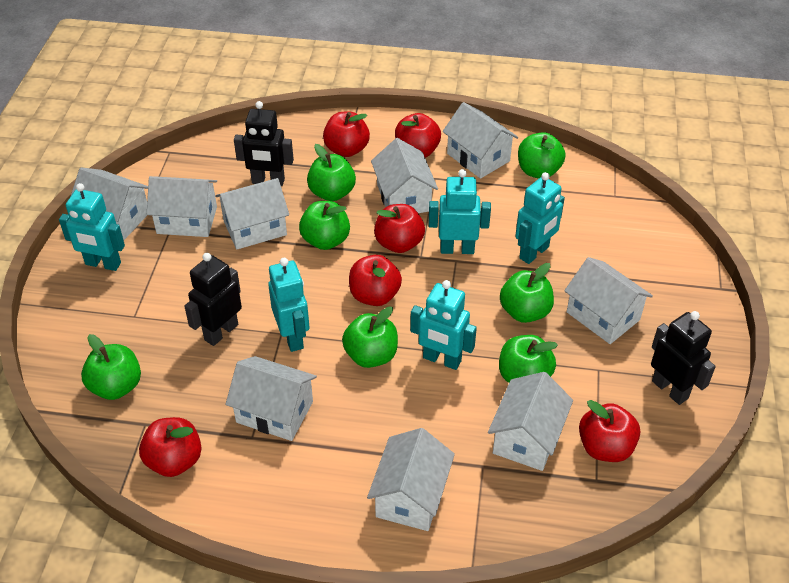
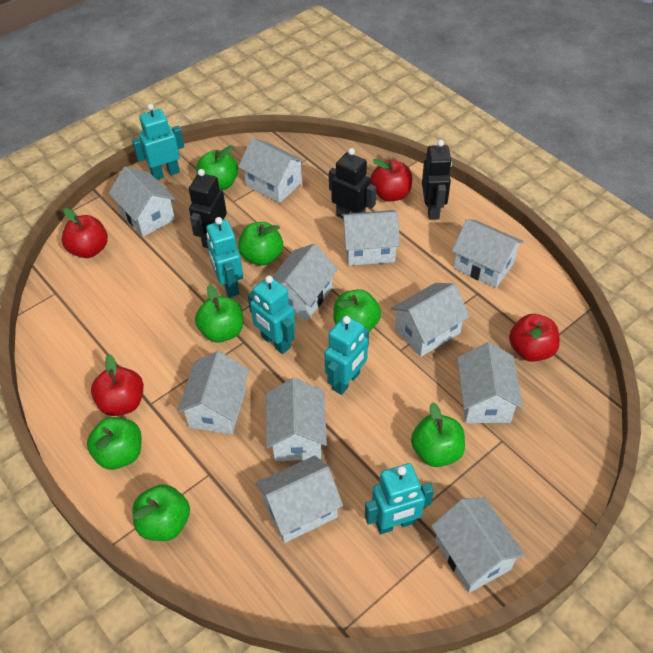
red apple: [139,417,202,477] [323,111,370,157] [349,255,402,306] [374,204,425,253] [395,113,441,158] [579,400,640,462] = 6 -> [62,208,108,258] [91,354,144,416] [371,159,412,201] [509,314,560,362] = 4
white house: [70,167,148,240] [147,176,217,237] [215,178,289,249] [225,356,317,441] [367,428,455,531] [371,138,438,213] [443,102,518,179] [488,372,573,471] [564,257,653,344] = 9 -> [109,166,176,237] [177,351,249,434] [238,138,306,203] [255,456,343,543] [266,378,327,461] [272,244,338,321] [341,210,400,266] [391,283,470,357] [431,498,525,593] [452,219,524,288] [457,342,523,423] = 11

